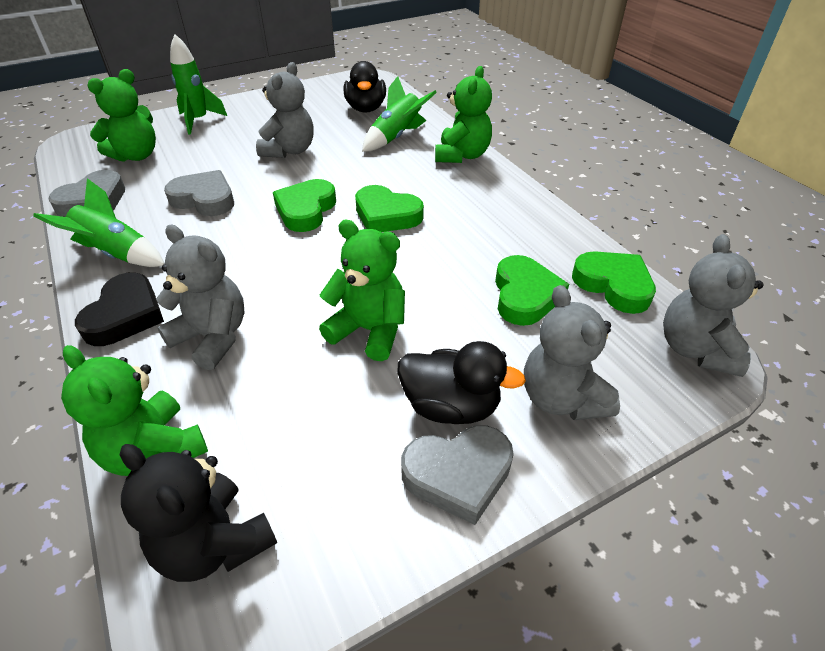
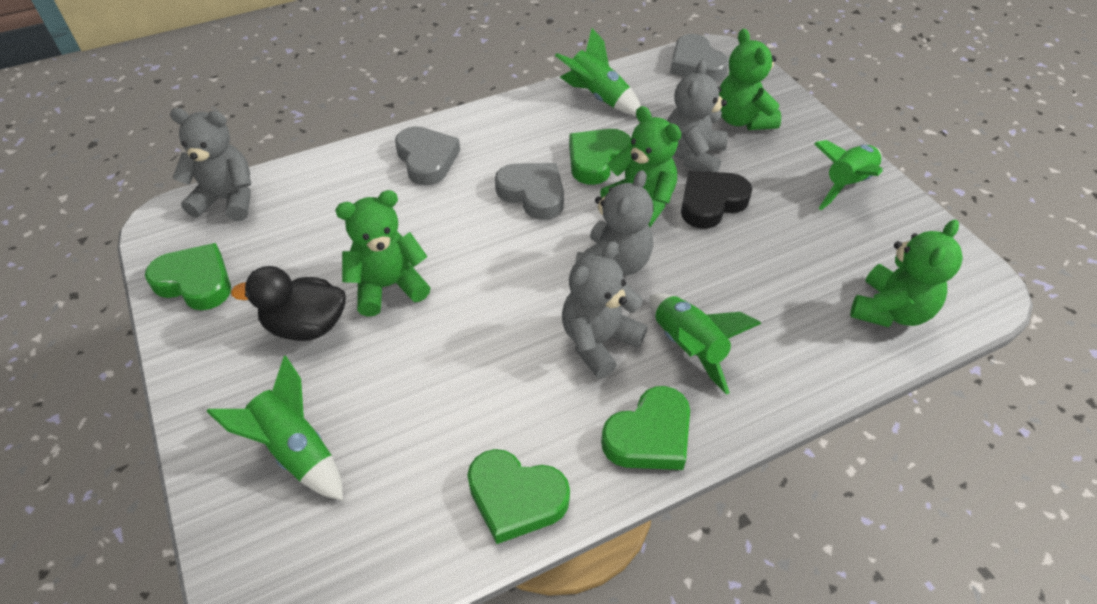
black duck: [343,61,386,113] [397,341,526,424] = 2 -> [231,266,346,341] = 1
black teddy bear: [120,444,277,582] = 1 -> none = 0
green rocket: [33,178,164,267] [170,34,227,135] [362,76,437,152] = 3 -> [207,356,343,500] [555,28,641,115] [650,293,762,395] [814,140,883,210] = 4

